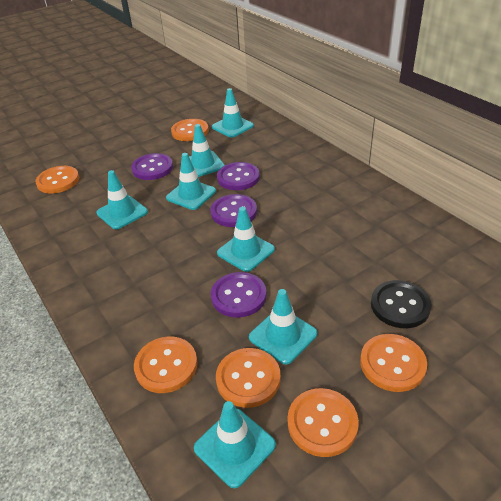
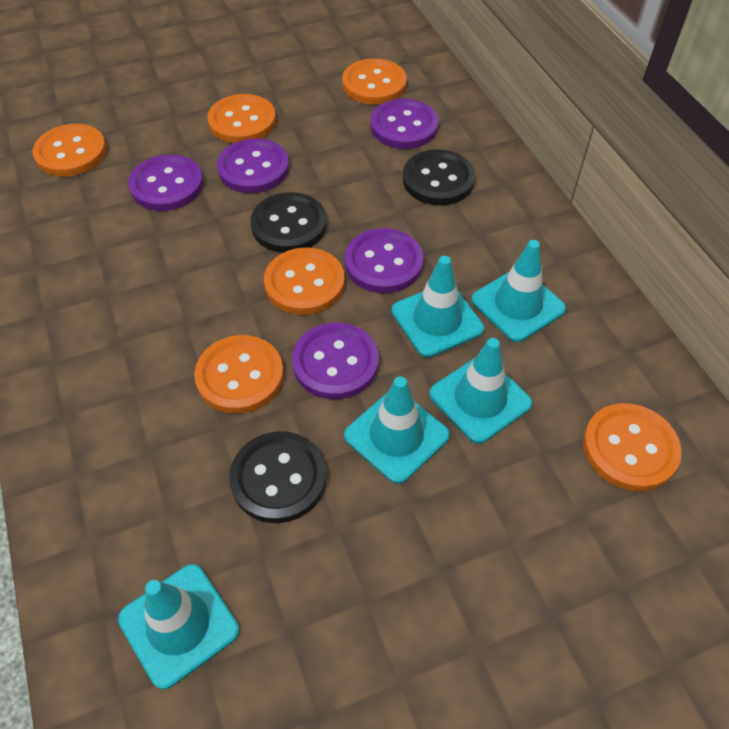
black button: [371,280,432,328] = 1 -> [229,431,326,523] [250,192,327,253] [403,149,475,205] = 3
purple button: [131,153,173,180] [211,194,257,227] [211,272,267,318] [217,162,260,190] = 4 -> [128,155,203,211] [217,139,289,193] [292,323,379,399] [345,228,424,293] [371,99,438,149] = 5
turquoise traffic cone: [96,170,148,230] [166,153,216,210] [189,124,225,177] [194,401,276,488] [212,88,254,138] [217,207,275,272] [249,289,317,365] = 7 -> [118,564,239,689] [344,376,450,484] [391,256,484,358] [429,338,532,444] [471,240,566,342] = 5

